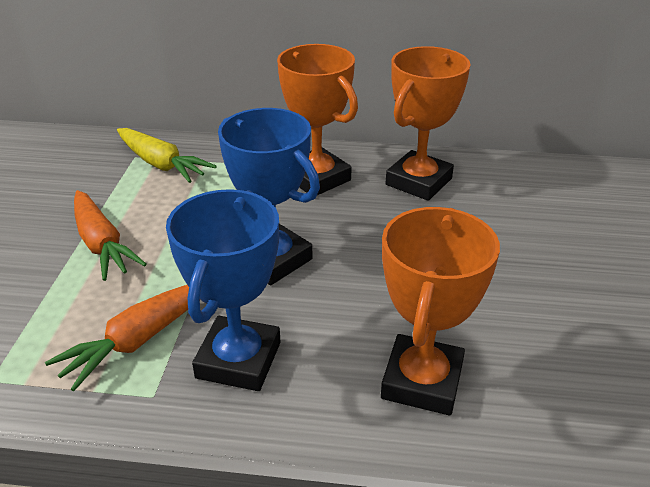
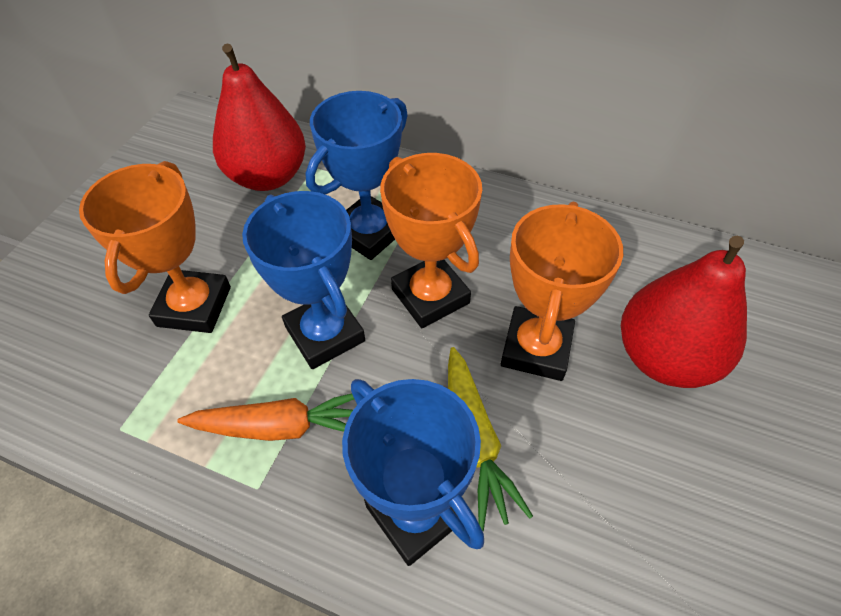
blue trophy: [166,189,280,391] [218,108,320,285] = 2 -> [242,191,365,369] [305,91,408,260] [342,379,484,566] = 3
orange carrot: [45,285,189,391] [74,190,147,281] = 2 -> [177,394,354,441] = 1
red pear: none = 0 -> [213,43,306,191] [621,236,747,388] = 2

